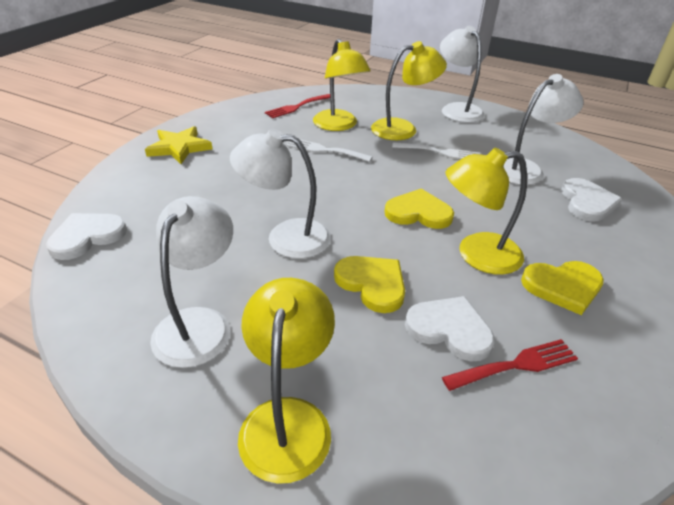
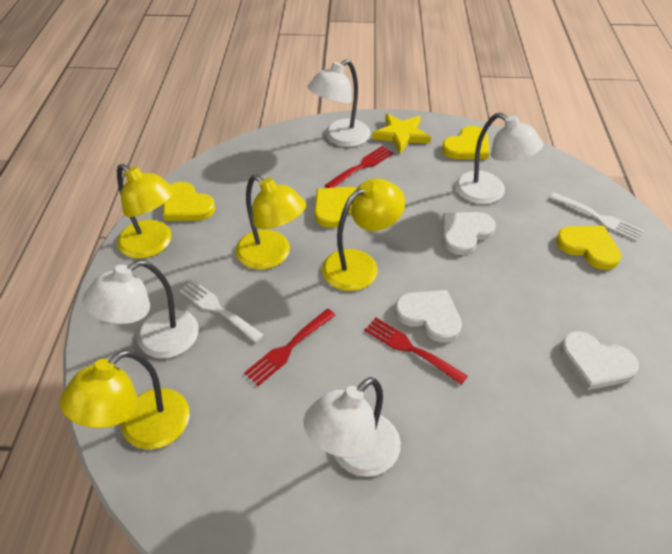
red fork: [265,94,330,118] [442,339,578,391] = 2 -> [244,309,335,386] [325,146,393,188] [364,317,468,385] = 3
yellow heart: [334,256,405,313] [385,189,454,229] [521,261,604,315] = 3 -> [163,182,215,221] [314,187,357,228] [442,126,489,159] [556,226,622,270] = 4

